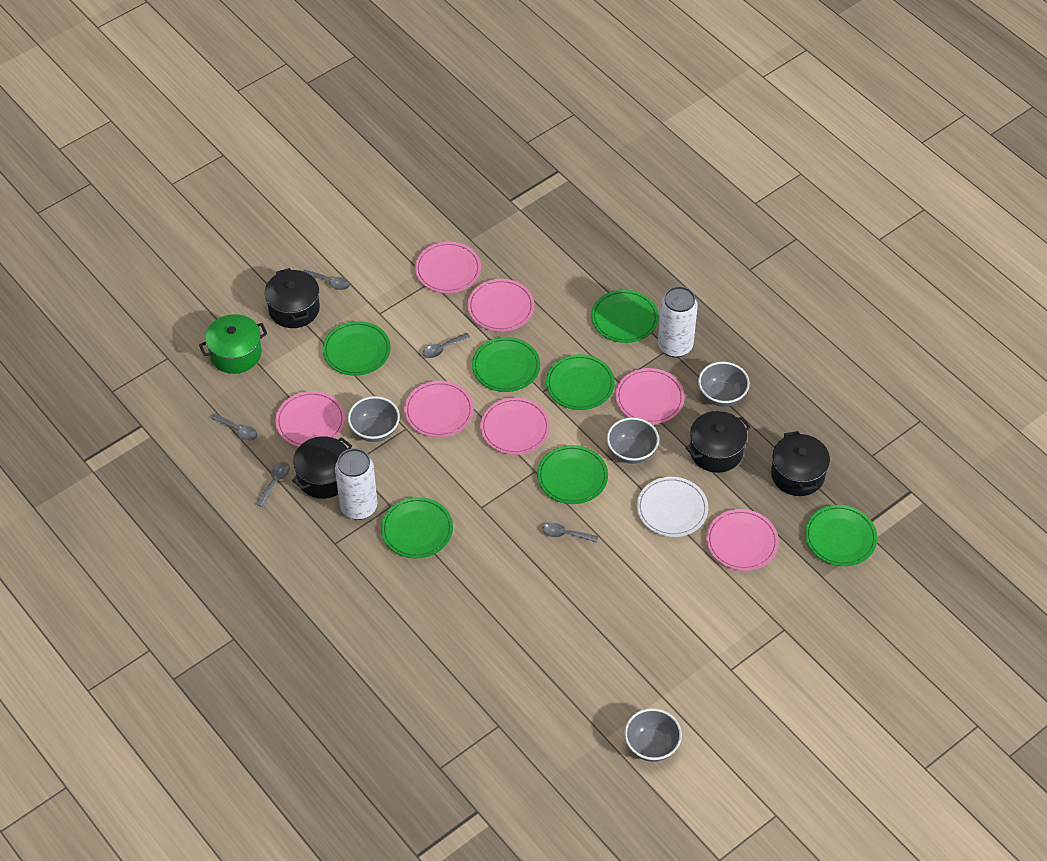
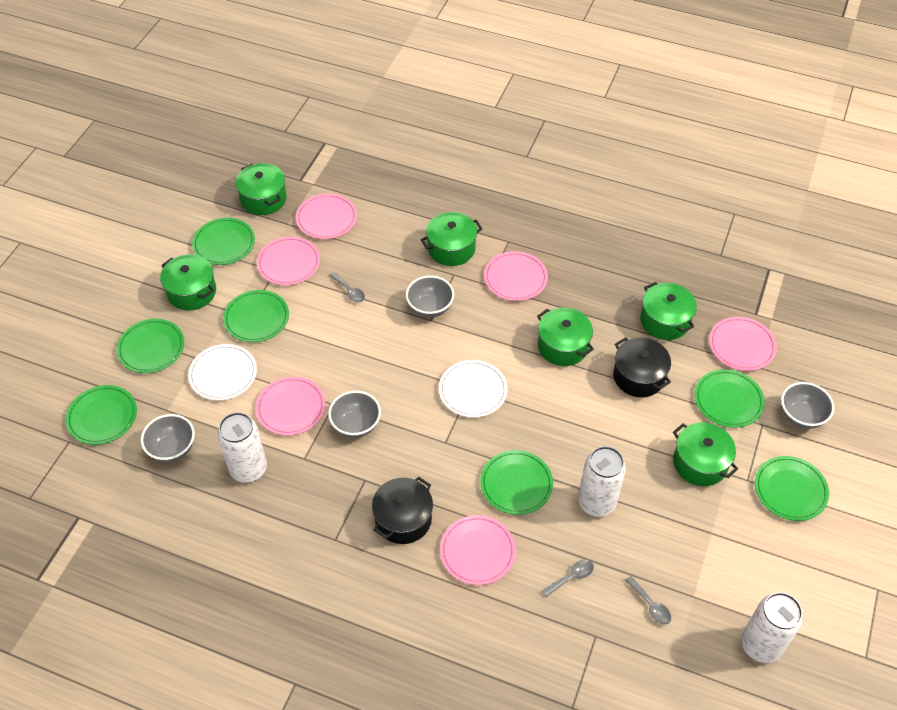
black pot: [265,268,320,328] [292,436,352,499] [686,411,751,473] [771,431,830,496] = 4 -> [372,477,433,544] [613,337,671,397] = 2
green pot: [199,314,267,374] = 1 -> [160,255,216,311] [235,163,287,215] [421,212,482,266] [537,308,594,366] [640,282,697,340] [673,422,738,486] = 6
grey spoon: [211,414,258,441] [256,462,290,507] [303,270,350,290] [423,333,471,358] [542,523,598,542] = 5 -> [329,272,365,302] [542,560,594,597] [625,576,671,625] = 3
pink plate: [276,391,345,447] [404,381,474,438] [415,242,481,293] [468,279,535,332] [480,397,550,455] [616,368,685,424] [706,509,779,571] = 7 -> [256,377,325,435] [257,237,320,285] [296,194,357,239] [440,515,516,585] [484,251,548,301] [709,317,777,371] = 6
white can: [335,448,377,520] [658,286,698,358] = 2 -> [217,412,267,483] [578,446,626,517] [741,592,803,663] = 3
white plate: [637,477,708,537] = 1 -> [188,344,257,400] [439,360,507,418] = 2

